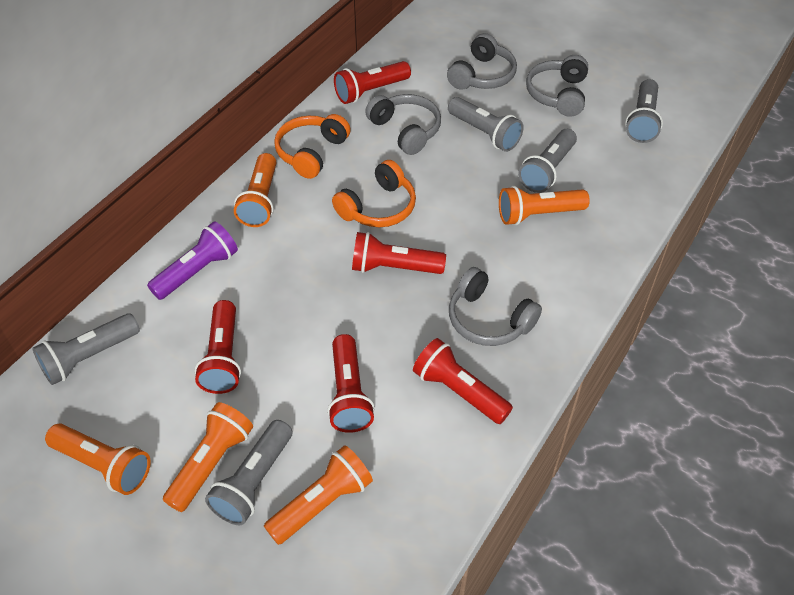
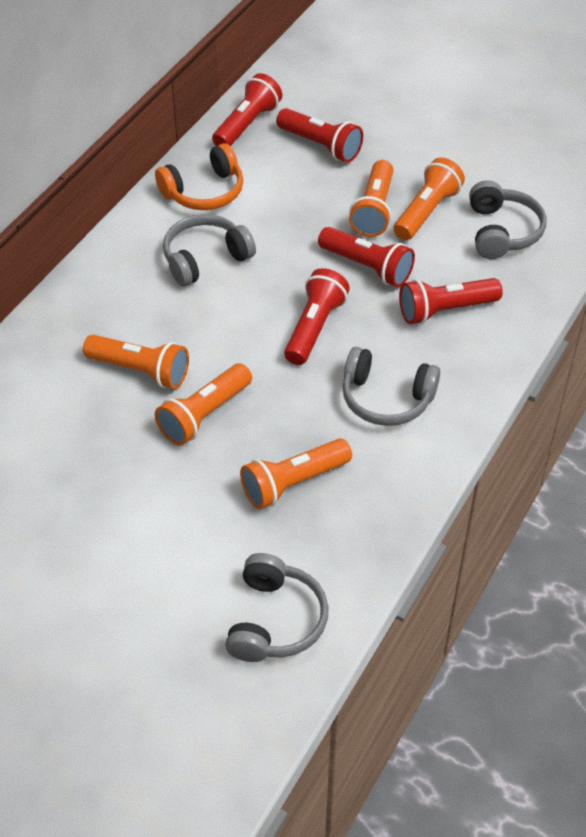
grey flashlight: [32,313,140,385] [205,420,293,525] [448,97,524,152] [518,129,577,193] [625,79,663,143] = 5 -> none = 0
orange headphones: [274,114,351,179] [332,160,416,227] = 2 -> [155,143,243,210] = 1
purple flashlight: [147,221,238,300] = 1 -> none = 0

